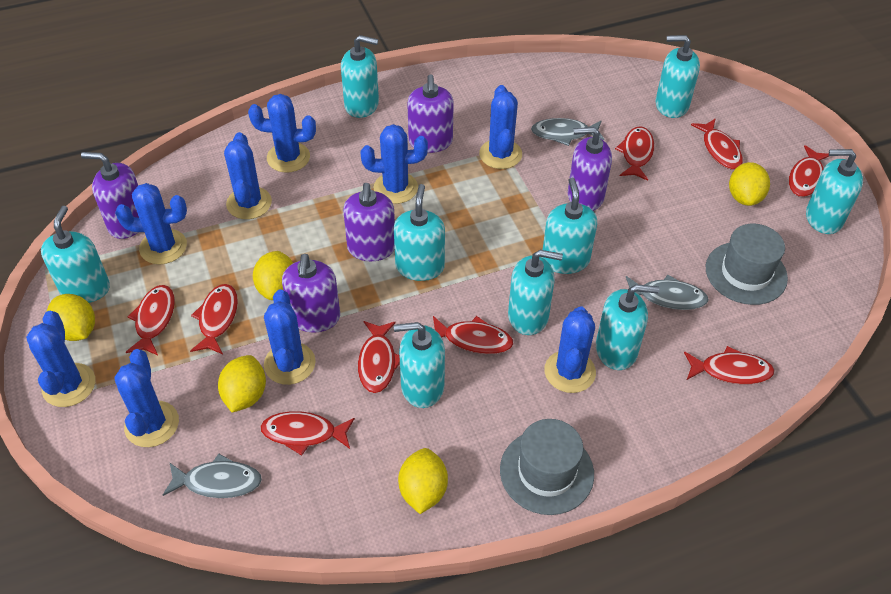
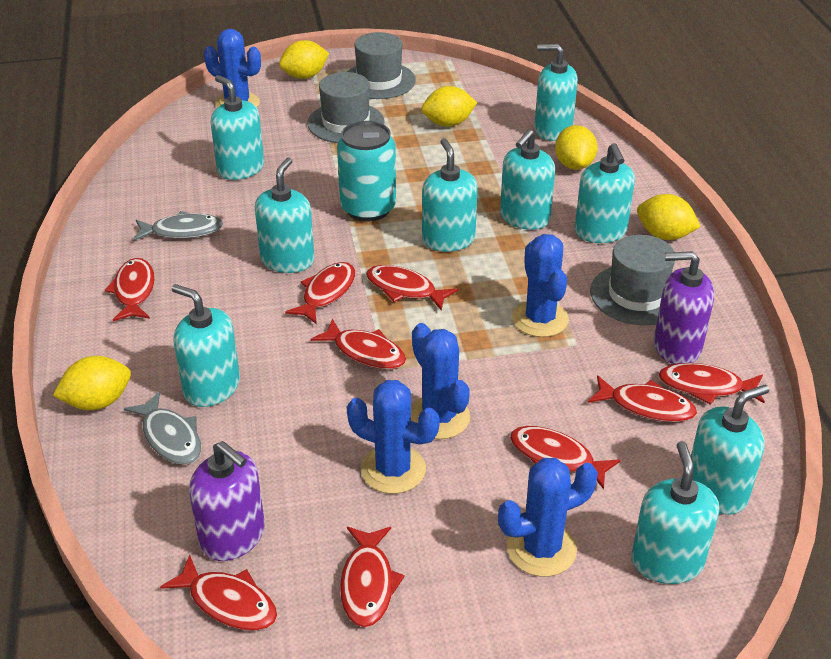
blue cactus: [26,311,95,407] [114,349,179,447] [115,183,187,264] [224,132,272,219] [248,94,316,173] [264,289,316,385] [361,124,428,204] [479,85,522,169] [544,306,596,393] = 9 -> [204,29,261,108] [347,380,440,494] [411,323,470,439] [498,458,598,577] [512,234,569,337] = 5
grey fish: [163,454,262,498] [531,118,604,146] [626,275,709,310] = 3 -> [124,392,201,465] [133,211,223,241] = 2
grey hat: [500,419,594,515] [706,223,788,305] = 2 -> [307,72,385,143] [347,32,416,99] [590,235,675,325] = 3
purple soap dispenser: [81,152,139,239] [282,254,340,332] [343,183,395,261] [407,74,454,153] [568,127,612,211] = 5 -> [189,441,265,561] [654,251,714,364] = 2
turquoise can: none = 0 -> [337,121,396,222] = 1

